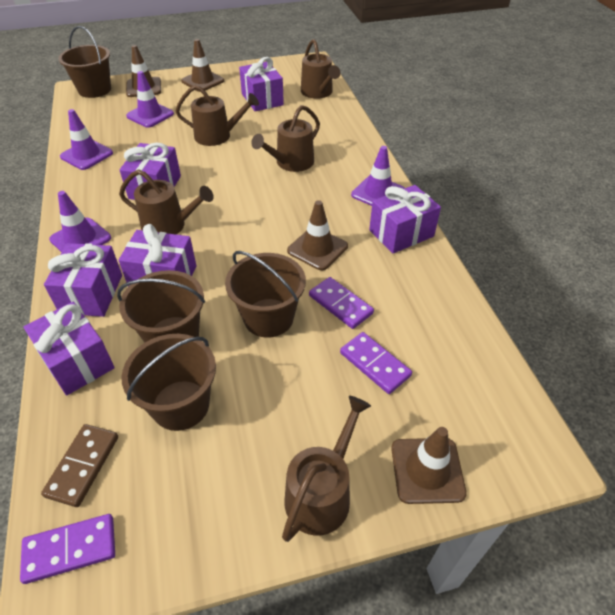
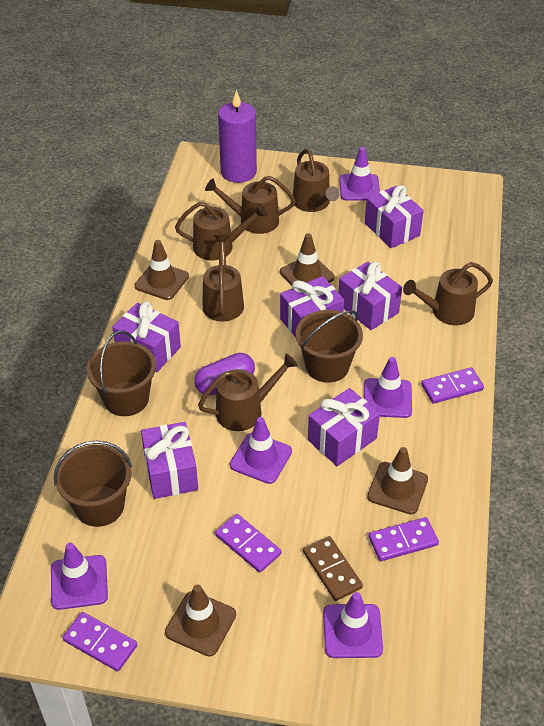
brown bucket: [58,26,111,98] [117,270,205,342] [121,334,216,431] [225,251,306,338] = 4 -> [54,441,132,527] [87,331,156,416] [296,310,363,383] = 3
brown watering can: [119,170,214,234] [176,85,259,146] [251,105,320,172] [282,396,371,542] [301,39,340,99] = 5 -> [175,202,267,260] [198,354,298,431] [202,234,244,322] [205,176,295,234] [293,149,340,212] [403,262,493,325] = 6
purple candle: none = 0 -> [218,90,257,183] = 1
purple capsule: none = 0 -> [194,353,255,395] = 1
purple domino: [20,514,115,584] [309,277,374,329] [340,332,412,394] = 3 -> [63,612,137,672] [215,514,281,573] [369,517,439,561] [421,367,484,404] = 4
purple traffic cone: [49,191,111,252] [60,109,113,170] [126,71,174,128] [351,146,405,206] = 4 -> [51,543,108,610] [230,417,292,484] [323,592,383,658] [339,147,380,201] [364,357,412,418] = 5

